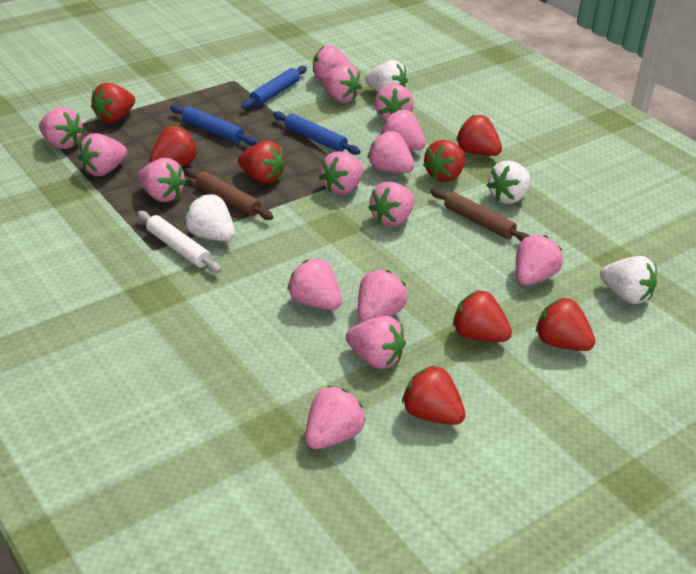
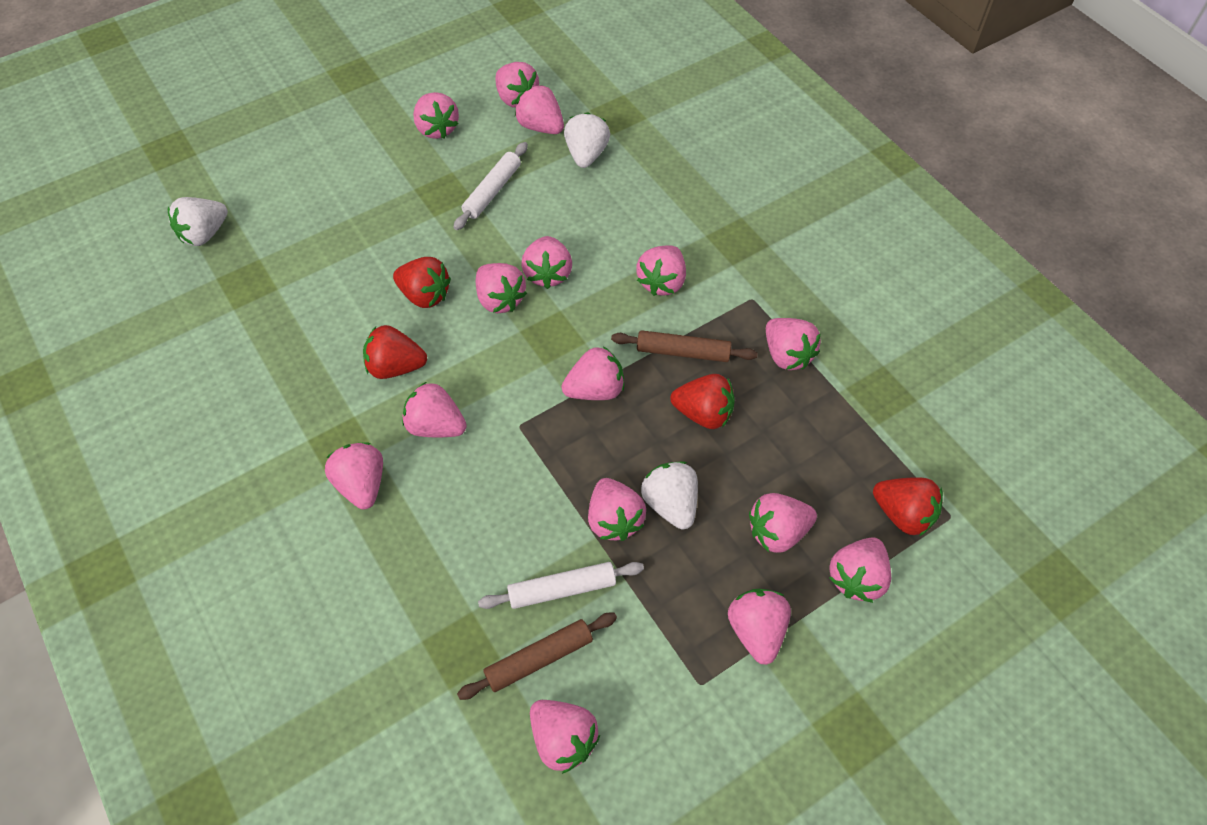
blue rolling pin: [170,104,257,145] [241,66,307,109] [273,111,361,155] = 3 -> none = 0
red strawberry: [91,83,135,123] [150,126,198,166] [238,141,286,184] [402,365,465,425] [423,140,465,182] [453,290,512,342] [456,115,502,156] [536,298,595,351] = 8 -> [363,325,427,379] [393,257,451,308] [670,374,735,429] [873,477,943,536] = 4
white rolling pin: [137,211,221,273] = 1 -> [454,142,528,230] [478,562,644,609] = 2
white strawberry: [184,194,235,241] [365,60,408,92] [487,161,530,204] [600,256,657,304] = 4 -> [168,197,228,246] [564,112,610,168] [641,461,698,529] = 3

